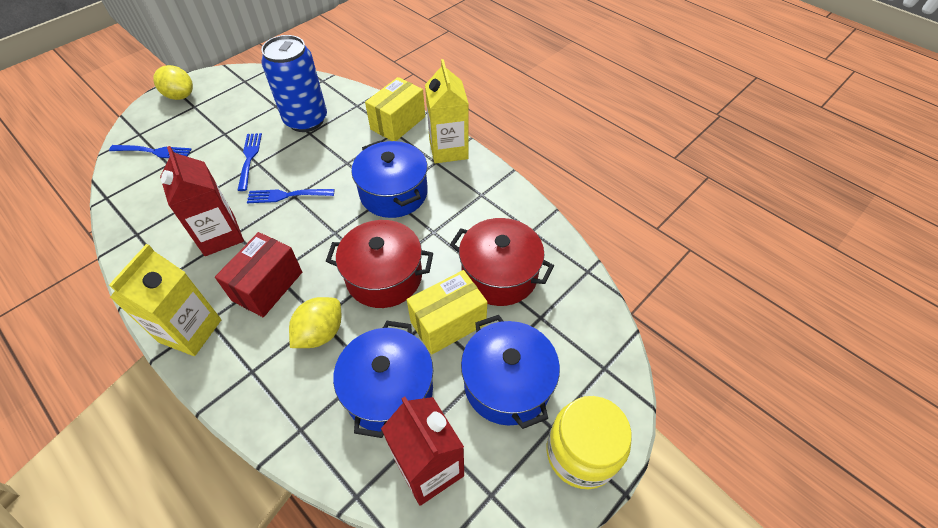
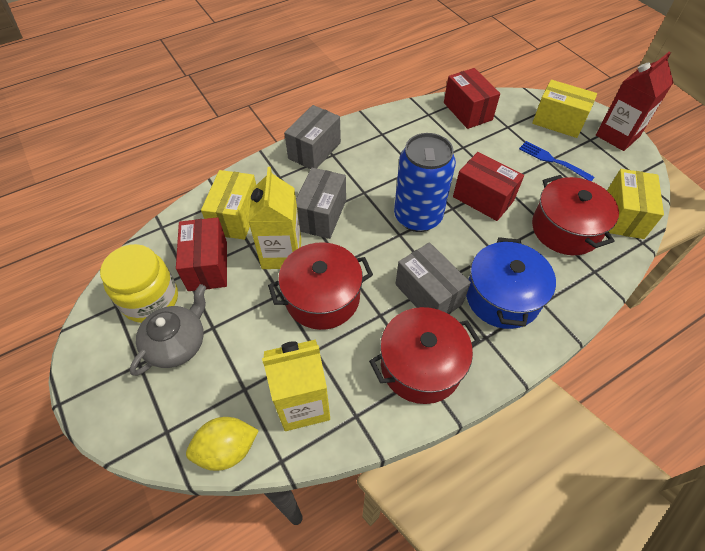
blue fork: [109,145,192,158] [237,133,262,191] [247,189,334,203] = 3 -> [519,141,595,181] = 1
blue pot: [333,320,433,438] [351,141,428,218] [461,315,560,429] = 3 -> [466,237,556,329] = 1
grey box: none = 0 -> [284,105,341,169] [296,168,346,239] [395,242,471,314] = 3
grey teapot: none = 0 -> [130,284,206,376] = 1
red box: [215,232,302,317] = 1 -> [176,217,227,291] [444,68,500,129] [453,152,524,221] = 3
red carton: [160,146,244,256] [381,397,464,506] = 2 -> [596,52,674,151] = 1
red pot: [326,220,433,308] [450,218,554,306] = 2 -> [268,242,373,330] [369,307,480,404] [532,175,619,255] = 3
yellow box: [365,77,425,141] [407,270,487,355] = 2 -> [201,170,256,240] [532,80,597,138] [607,169,664,239] = 3
yellow lemon: [153,65,193,100] [289,297,341,348] = 2 -> [186,417,259,471] = 1

